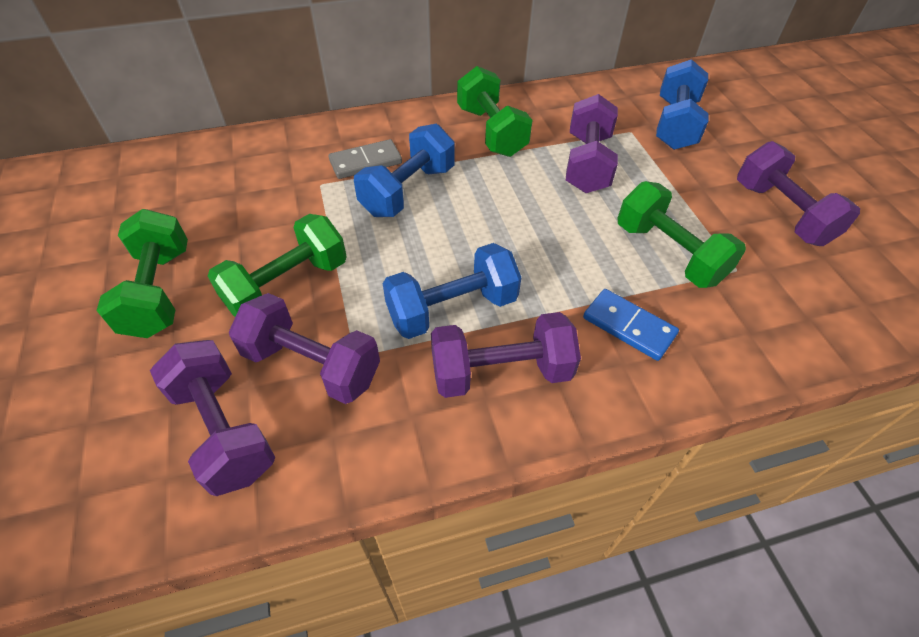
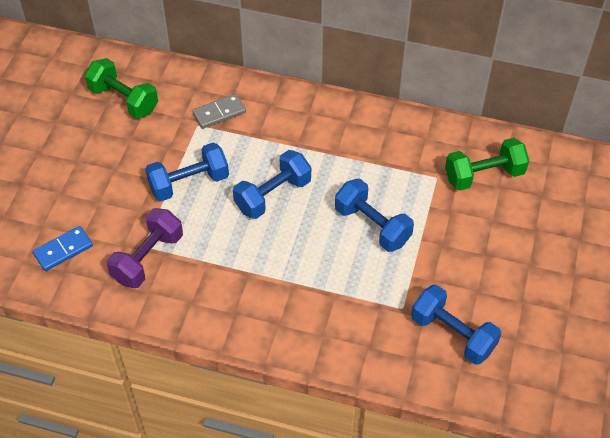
blue dumbbell: [354,124,455,217] [383,243,522,339] [656,59,708,150] = 3 -> [145,142,229,201] [233,150,311,219] [335,178,414,252] [411,285,501,365] = 4
green dumbbell: [96,209,188,338] [208,214,347,317] [457,66,533,157] [617,181,746,288] = 4 -> [85,58,158,119] [445,138,529,191] = 2
purple dumbbell: [150,340,276,496] [229,293,380,404] [431,312,581,398] [566,94,618,193] [737,141,860,246] = 5 -> [107,208,183,288] = 1

